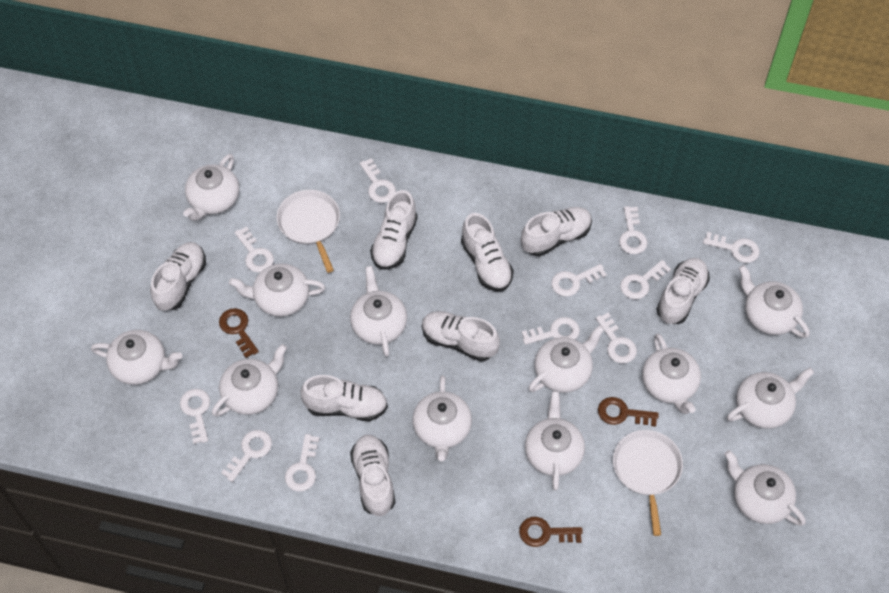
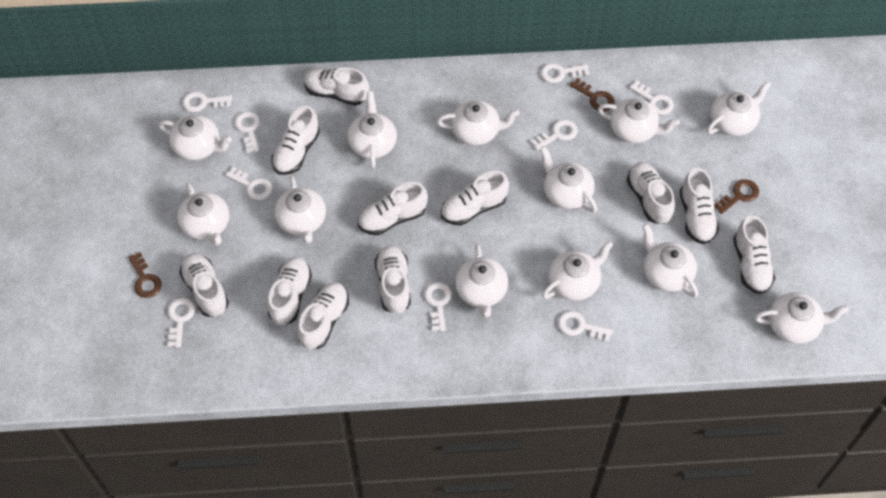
white key: [180,389,210,444] [221,430,272,482] [234,226,274,273] [285,434,320,491] [359,158,396,203] [522,317,580,345] [551,264,607,297] [596,313,637,363] [619,206,648,254] [620,260,671,299] [703,232,759,263] = 11 -> [167,298,195,348] [182,92,232,112] [226,166,272,200] [235,112,260,153] [424,282,452,331] [531,120,578,150] [541,63,589,83] [558,311,613,342] [629,80,674,115] = 9
white pan: [277,190,340,273] [613,430,683,536] = 2 -> none = 0
white shoe: [150,242,206,311] [300,375,388,421] [350,435,395,516] [370,190,417,270] [422,311,500,361] [461,213,514,291] [521,207,592,256] [656,258,710,324] = 8 -> [179,253,229,317] [268,257,312,325] [271,106,320,175] [298,282,349,349] [304,67,370,106] [358,182,428,235] [375,245,411,314] [441,171,509,226] [626,162,675,224] [680,168,719,244] [733,215,776,294] = 11

